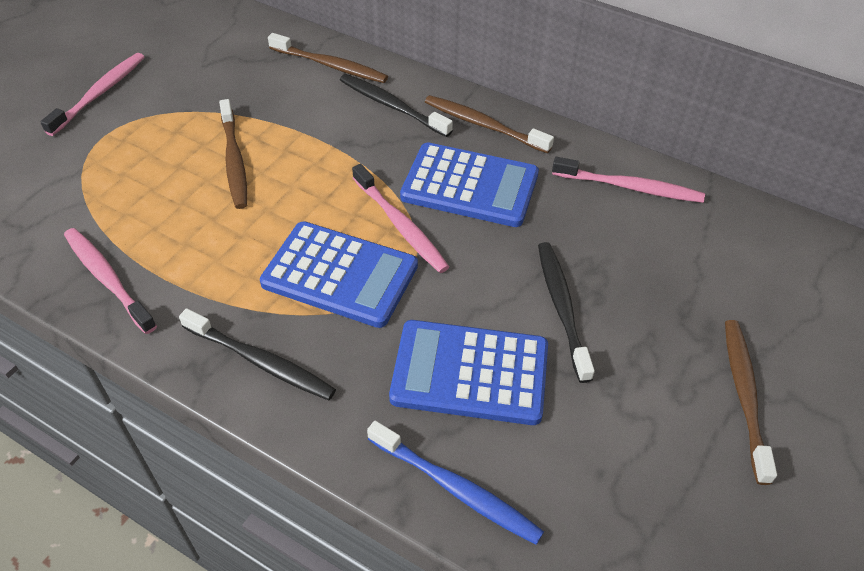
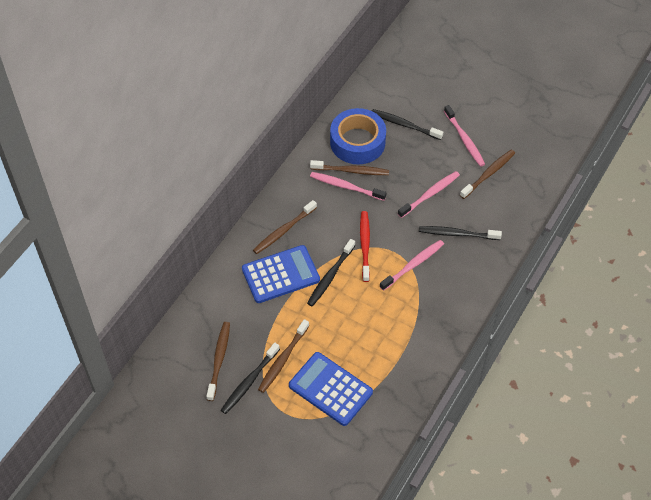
black toothbrush: [179,308,336,400] [340,74,453,137] [538,242,595,383] = 3 -> [221,343,280,414] [307,239,355,306] [372,109,443,140] [419,226,502,240] = 4
blue calculator: [260,221,418,328] [389,320,548,425] [400,142,539,227] = 3 -> [242,245,320,303] [289,352,373,426] = 2
blue tape: none = 0 -> [330,108,386,164] = 1
blue toothbrush: [367,421,544,545] = 1 -> none = 0
brown toothbrush: [219,99,247,209] [268,33,388,83] [425,95,554,153] [725,320,777,485] = 4 -> [206,322,230,401] [253,200,317,254] [258,319,309,393] [310,160,389,175] [460,150,515,199] = 5
red toothbrush: none = 0 -> [360,211,370,282] = 1

